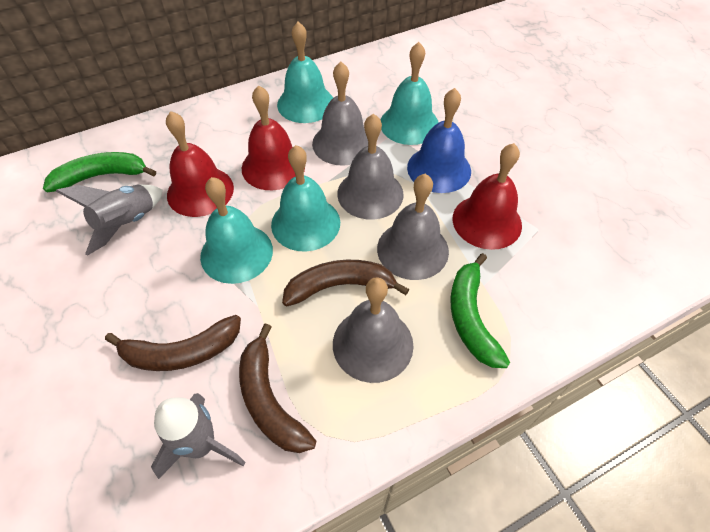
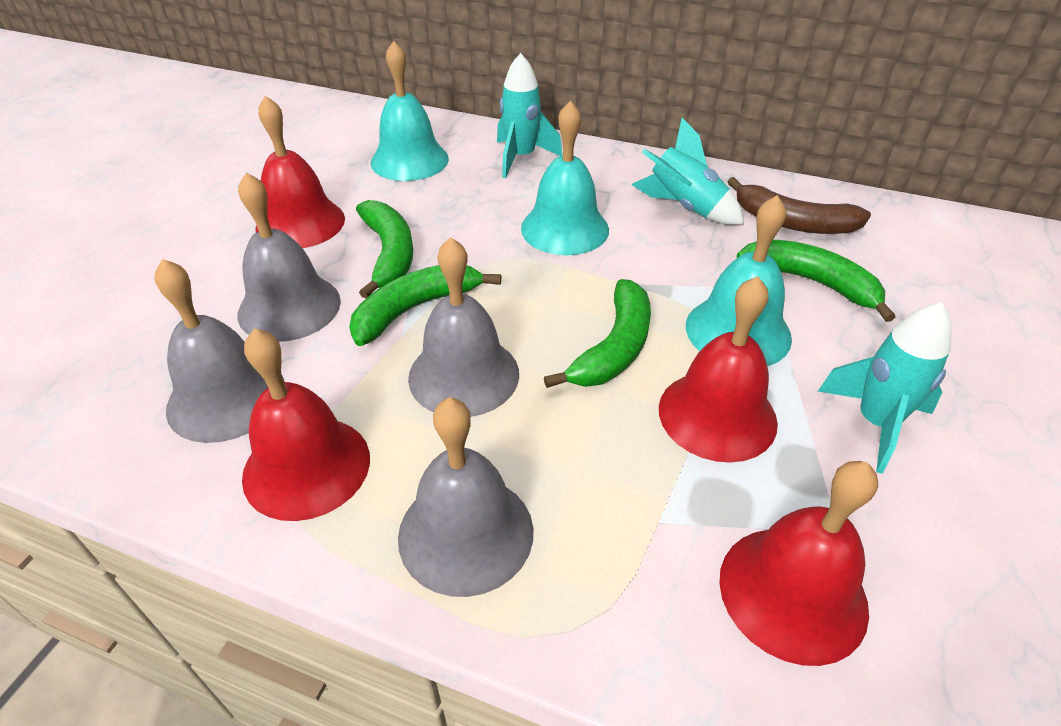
blue bell: [407,88,471,193] = 1 -> none = 0
brown banana: [105,315,241,371] [239,323,316,453] [282,260,409,306] = 3 -> [727,177,871,234] = 1
green banana: [43,152,156,192] [451,253,510,368] = 2 -> [349,265,501,346] [356,200,413,299] [544,279,651,388] [737,240,895,322] = 4
grey rocket: [56,184,163,256] [151,393,245,479] = 2 -> none = 0
red bell: [166,111,234,217] [242,85,305,190] [452,143,522,250] = 3 -> [242,328,370,521] [255,96,345,248] [659,276,778,463] [719,461,878,666] = 4
turquoise bell: [200,177,273,284] [271,145,340,251] [277,22,333,123] [380,42,439,145] = 4 -> [371,41,449,181] [521,100,609,255] [686,195,792,366] = 3
turquoise rocket: none = 0 -> [497,53,562,178] [632,118,744,225] [818,302,951,474] = 3

